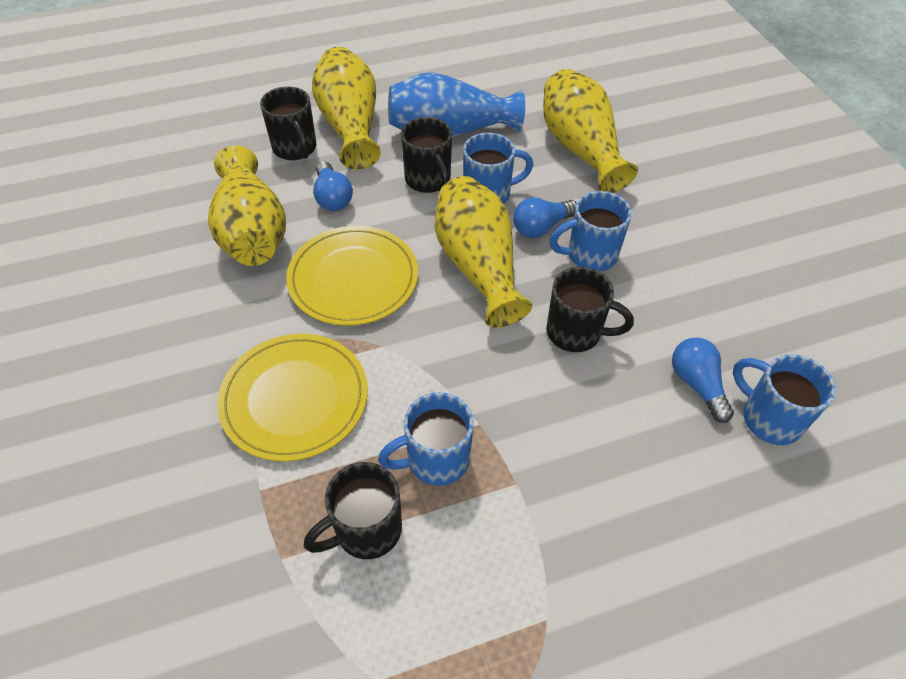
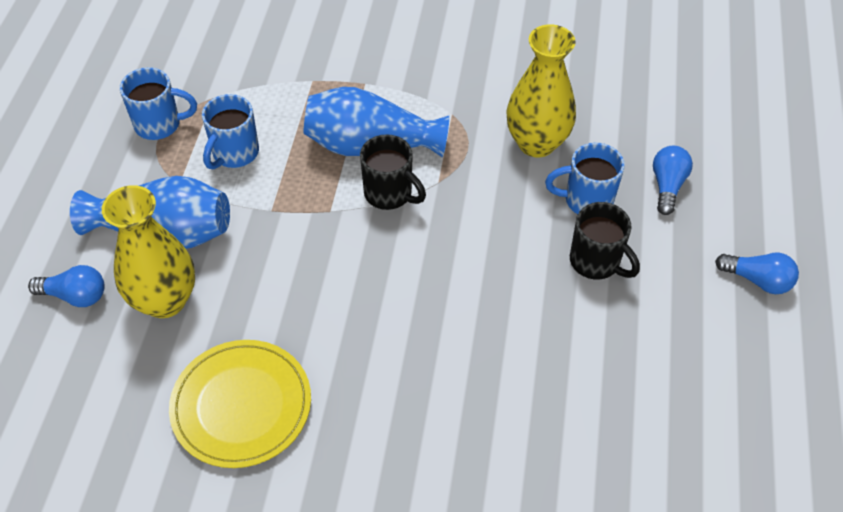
black mug: [260,87,316,160] [304,462,402,559] [401,117,452,193] [546,267,634,352] = 4 -> [360,134,426,210] [570,202,640,280] = 2
blue mug: [378,392,474,486] [463,133,533,204] [549,191,632,271] [733,354,836,445] = 4 -> [120,67,197,140] [202,94,259,169] [545,142,625,214] = 3
blue vase: [388,72,525,137] = 1 -> [70,176,230,249] [304,87,449,158] = 2
yellow plate: [217,334,368,462] [286,226,418,326] = 2 -> [169,340,311,468] = 1
yellow vase: [208,145,286,266] [312,47,381,169] [435,176,532,327] [543,69,638,193] = 4 -> [102,185,195,318] [506,25,576,157] = 2

